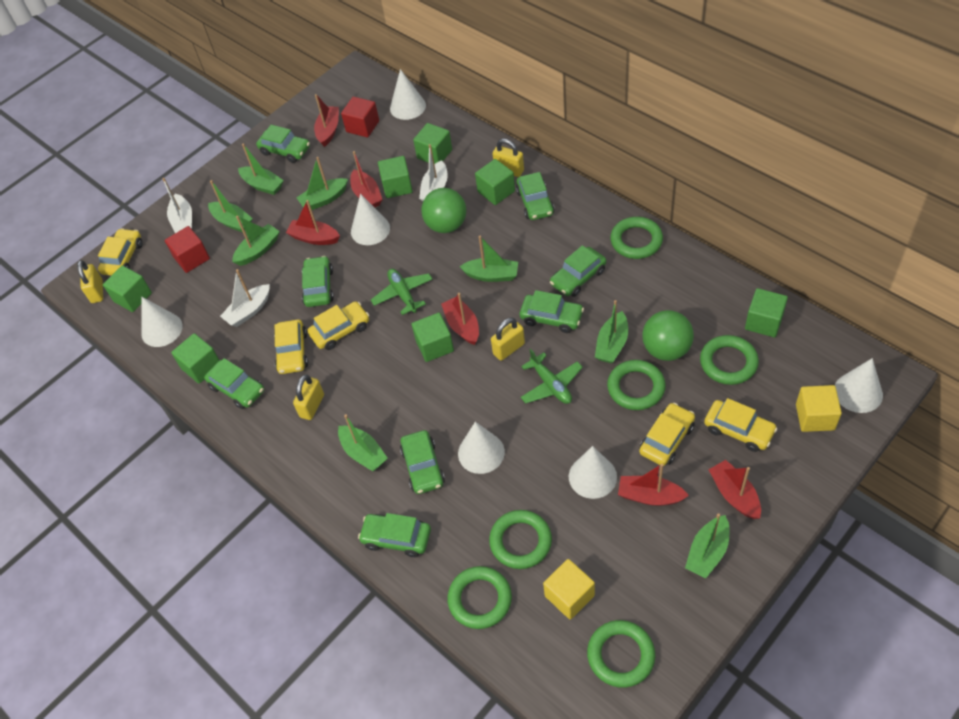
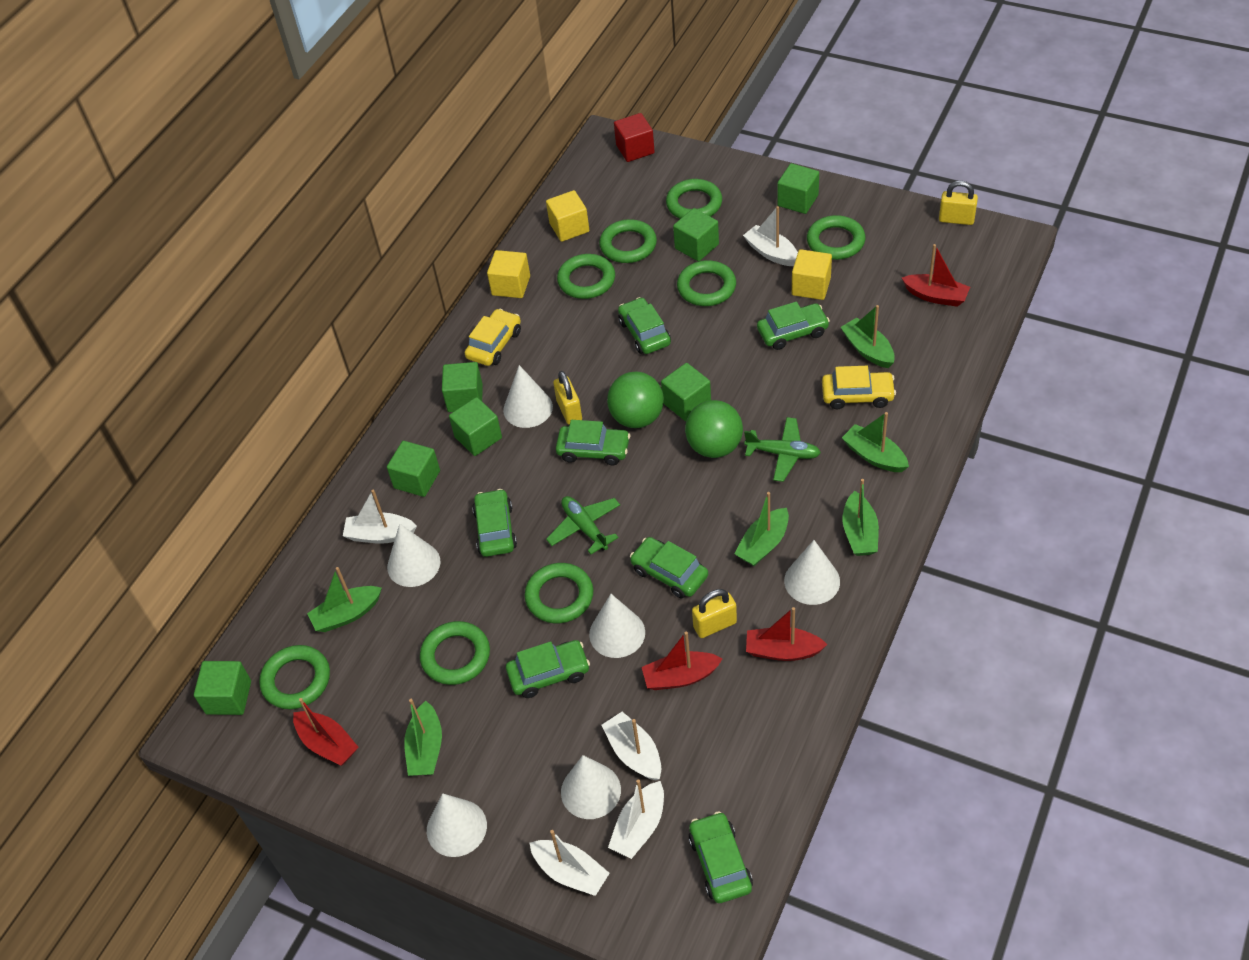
green boat: [208,180,253,233] [232,216,280,266] [238,143,284,195] [297,157,348,210] [338,414,388,471] [460,236,518,282] [595,300,628,363] [685,513,729,579] = 8 -> [307,567,382,632] [404,699,442,776] [734,492,789,566] [841,305,895,368] [842,412,909,472] [843,479,879,556] = 6
green car: [204,358,264,409] [256,125,310,163] [302,256,334,307] [358,513,431,557] [400,430,445,494] [516,172,555,220] [520,290,584,333] [550,245,606,297] = 8 -> [472,489,517,557] [506,640,590,698] [556,420,630,466] [618,297,671,354] [630,537,708,599] [689,811,753,903] [757,302,830,350] = 7
green ring: [447,566,512,629] [489,510,552,569] [587,620,655,688] [607,360,666,410] [610,217,663,259] [700,335,759,385] = 6 -> [259,645,330,709] [420,621,490,685] [525,563,593,623] [557,254,615,299] [599,219,657,263] [666,179,722,219] [677,260,736,306] [807,215,865,260] = 8
red boat: [286,200,340,245] [314,94,339,147] [350,151,383,208] [441,293,479,345] [618,464,689,506] [708,460,761,519] = 6 -> [293,698,358,766] [642,632,723,690] [746,607,828,661] [902,244,970,307] = 4
red cube: [165,226,210,273] [341,97,379,137] = 2 -> [614,113,655,162] = 1
white boat: [162,178,192,233] [220,269,270,327] [419,144,447,201] = 3 -> [343,490,417,544] [529,830,610,896] [602,712,661,780] [608,779,664,859] [743,206,798,266] = 5
yellow car: [98,228,143,276] [274,320,308,374] [307,301,369,350] [639,403,695,466] [704,398,777,452] = 5 -> [465,309,521,366] [822,366,896,409] = 2
yellow cube: [543,559,595,620] [796,385,842,432] = 2 -> [487,250,530,298] [546,190,589,242] [792,249,832,300] = 3
yellow padlock: [77,260,103,303] [293,374,324,420] [491,318,525,361] [493,139,524,177] = 4 -> [553,371,582,425] [692,589,737,638] [939,181,978,225] = 3

